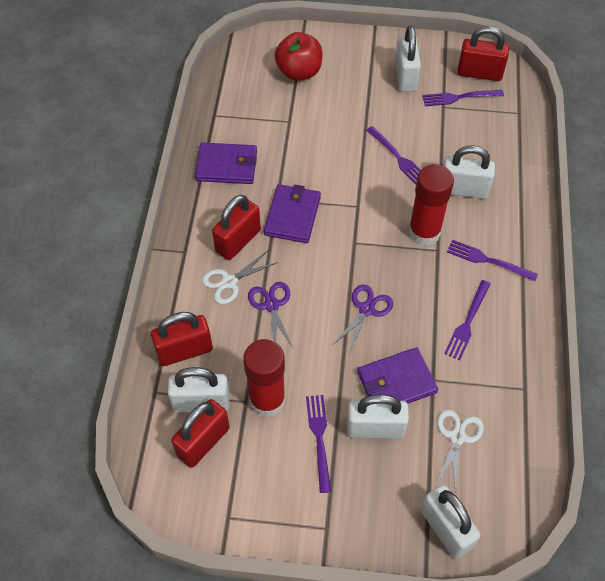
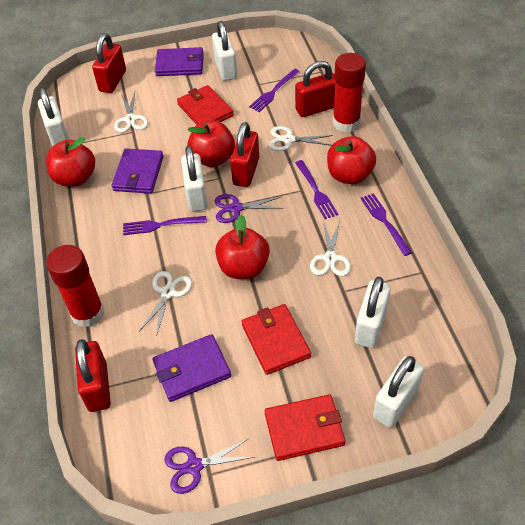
purple fork: [306,395,331,493] [366,126,421,184] [422,90,504,106] [444,280,491,360] [447,240,538,282] = 5 -> [123,216,207,235] [249,69,300,112] [295,160,338,219] [360,193,412,256] = 4
red apple: [275,32,323,81] = 1 -> [46,137,95,187] [187,121,235,167] [215,215,270,279] [327,136,376,184] = 4
red wallet: none = 0 -> [177,85,234,125] [242,304,311,375] [265,394,346,461] = 3
white scissors: [202,251,278,304] [436,409,484,494] = 2 -> [114,92,148,133] [139,271,192,337] [269,126,333,151] [310,220,351,276] = 4

